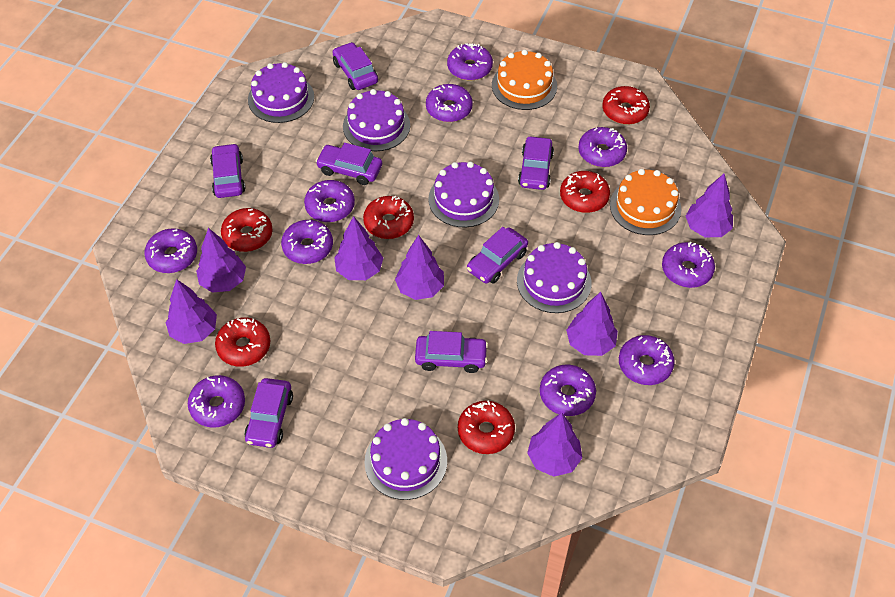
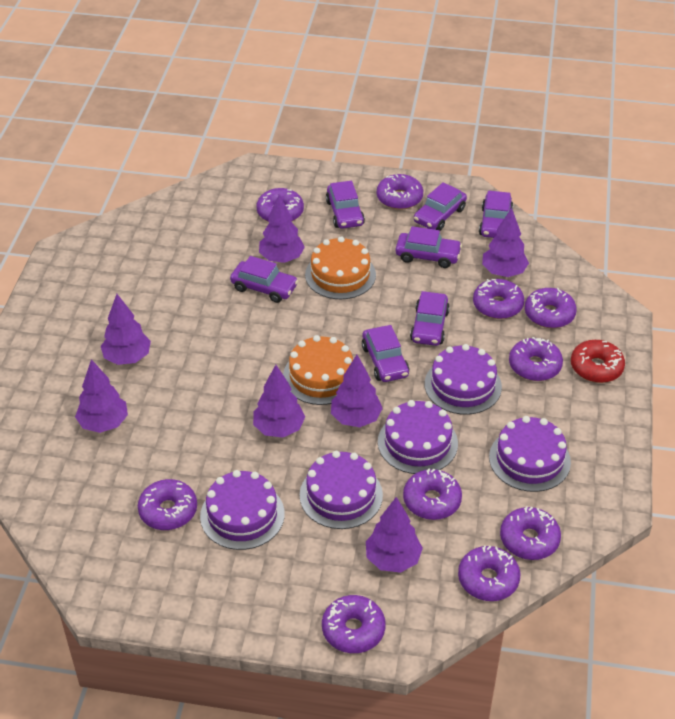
red donut: [215,318,270,367] [221,208,273,252] [363,196,414,239] [458,400,515,454] [560,171,610,213] [602,86,650,125] = 6 -> [571,340,625,383] = 1

